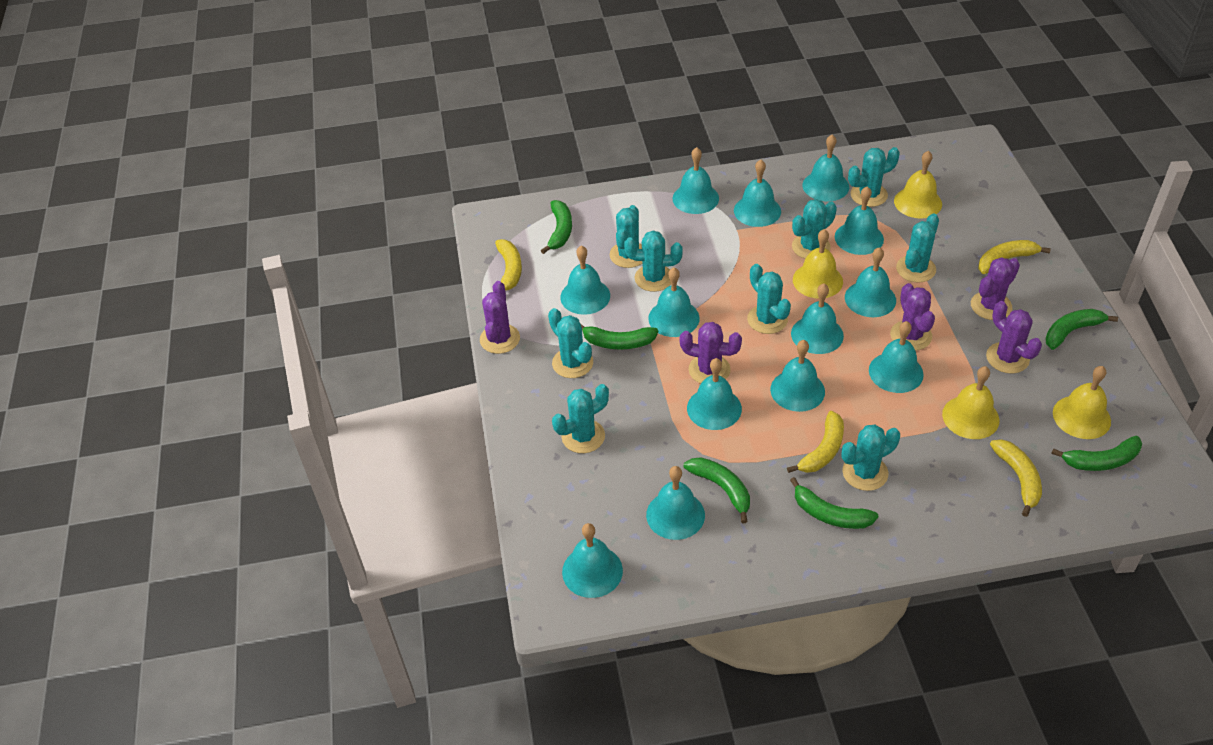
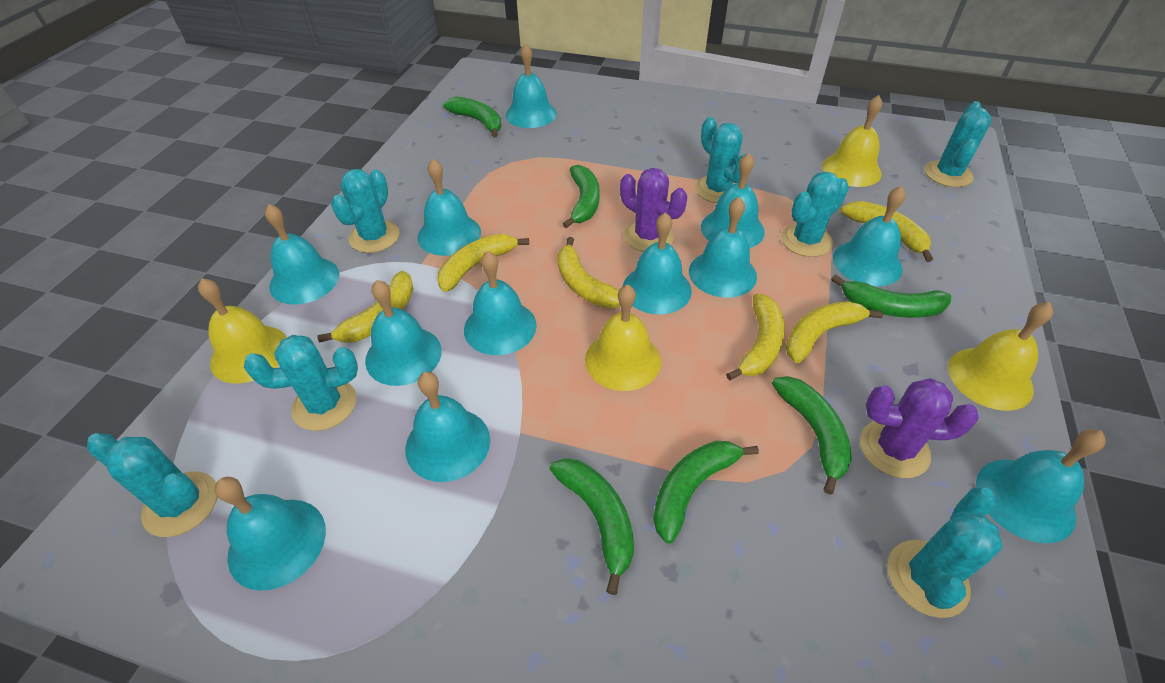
purple cactus: [480,281,520,354] [680,322,742,384] [890,283,935,350] [971,257,1020,320] [986,301,1042,374] = 5 -> [620,168,687,252] [860,378,979,478] = 2
turquoise bell: [560,245,610,315] [562,523,623,598] [646,466,705,540] [648,267,700,337] [673,147,719,214] [687,358,742,430] [734,160,781,227] [770,340,825,412] [791,284,844,354] [802,135,849,201] [835,186,884,255] [845,247,896,317] [869,321,924,393] = 13 -> [214,477,326,591] [265,204,339,305] [365,280,442,386] [405,372,490,482] [418,159,481,256] [464,251,537,355] [506,43,557,128] [623,212,692,314] [689,197,757,298] [701,153,765,248] [833,186,906,286] [976,429,1106,544] = 12
turquoise cactus: [548,308,593,378] [552,384,609,453] [610,205,642,268] [624,231,683,292] [747,264,791,334] [792,199,837,259] [841,425,900,491] [848,147,900,207] [896,213,939,283] = 9 -> [87,433,217,537] [244,335,358,431] [331,169,400,253] [695,117,746,203] [781,172,849,257] [888,487,1002,618] [925,101,991,187] = 7
yellow banana: [495,239,522,291] [787,411,844,473] [978,240,1051,274] [990,439,1042,517] = 4 -> [317,271,413,343] [437,234,529,292] [557,237,620,308] [726,294,785,381] [786,301,883,363] [840,201,933,262] = 6

